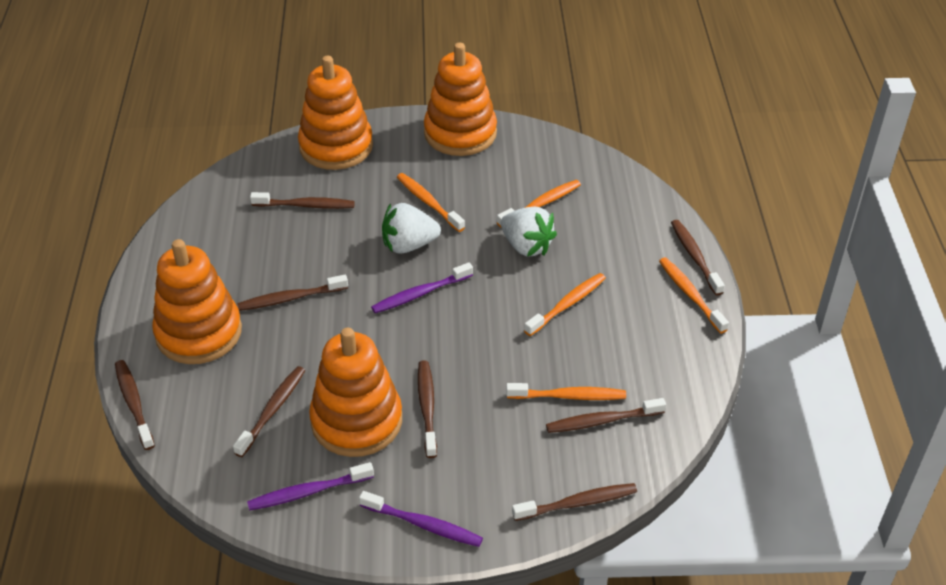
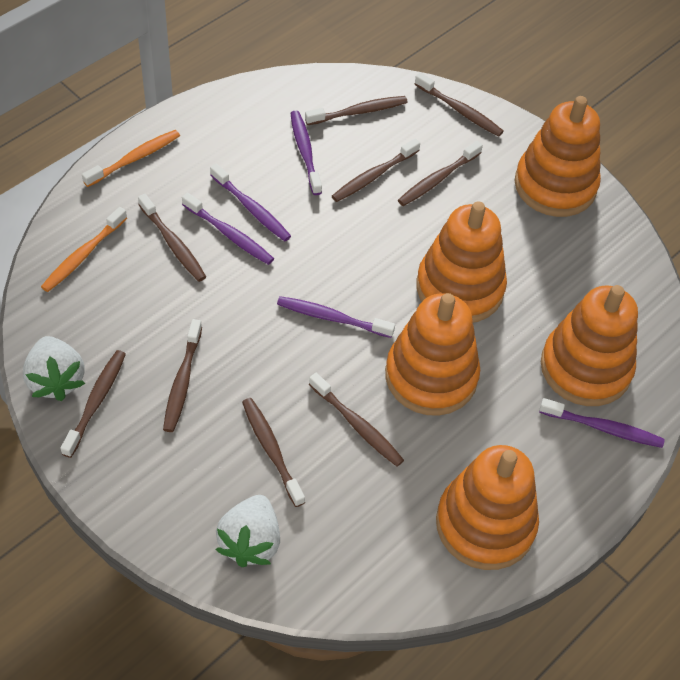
brown toothbrush: [115,360,155,450] [233,366,305,457] [237,275,348,311] [250,192,355,209] [418,360,437,458] [512,483,637,521] [546,398,666,433] [671,220,725,296] = 8 -> [60,350,126,458] [138,194,206,282] [163,319,202,432] [242,398,305,507] [305,96,408,125] [309,373,404,467] [332,138,420,202] [398,141,483,206] [415,72,504,137] = 9
orange stacking toy: [152,239,242,364] [298,55,373,170] [309,328,402,457] [424,43,497,156] = 4 -> [385,293,480,416] [416,201,507,323] [436,445,539,570] [515,96,601,217] [541,285,638,406] = 5
orange toothbrush: [397,173,465,232] [497,180,581,227] [506,383,626,400] [524,273,606,336] [659,257,729,333] = 5 -> [41,207,127,292] [82,130,180,187] = 2
purple toothbrush: [247,462,374,511] [359,491,483,547] [371,262,473,313] = 3 -> [182,193,274,265] [210,164,291,241] [277,296,395,338] [290,111,322,195] [539,398,665,448] = 5

